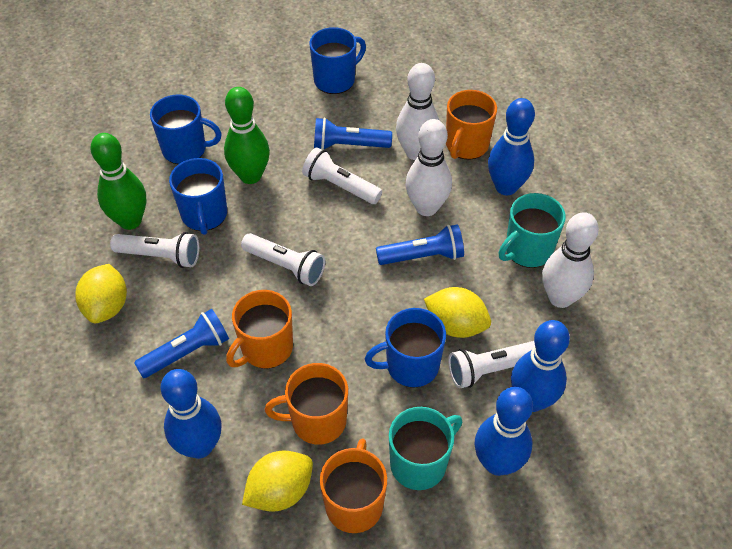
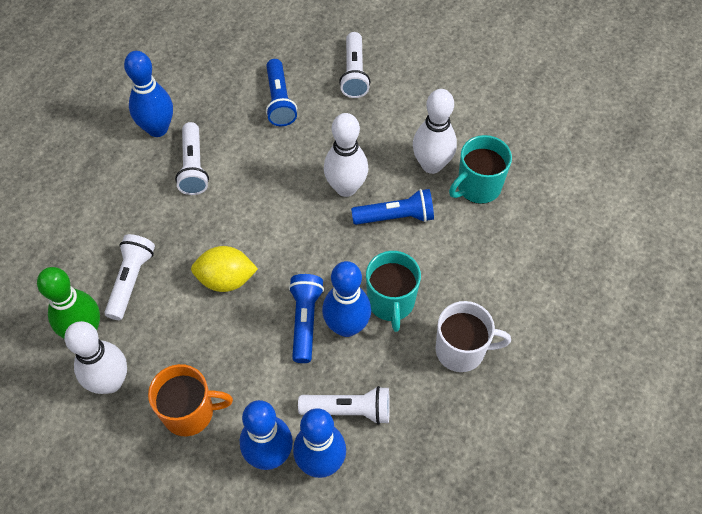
blue mug: [150,95,222,164] [169,158,227,235] [309,27,366,94] [365,308,446,388] = 4 -> none = 0
green bowling pin: [90,133,146,230] [224,87,270,184] = 2 -> [37,267,100,339] = 1
orange mug: [226,290,293,369] [265,363,348,445] [320,439,387,533] [446,90,497,160] = 4 -> [148,364,233,436] = 1
white mug: none = 0 -> [435,301,511,372] = 1
yellow lemon: [75,264,127,323] [242,450,313,512] [424,287,491,338] = 3 -> [191,246,258,292] = 1

